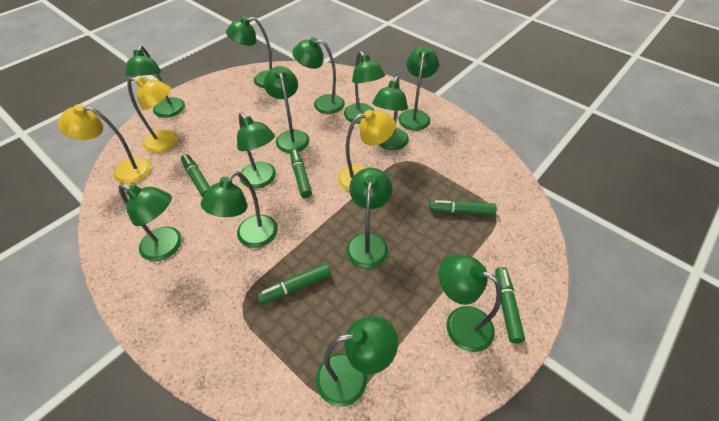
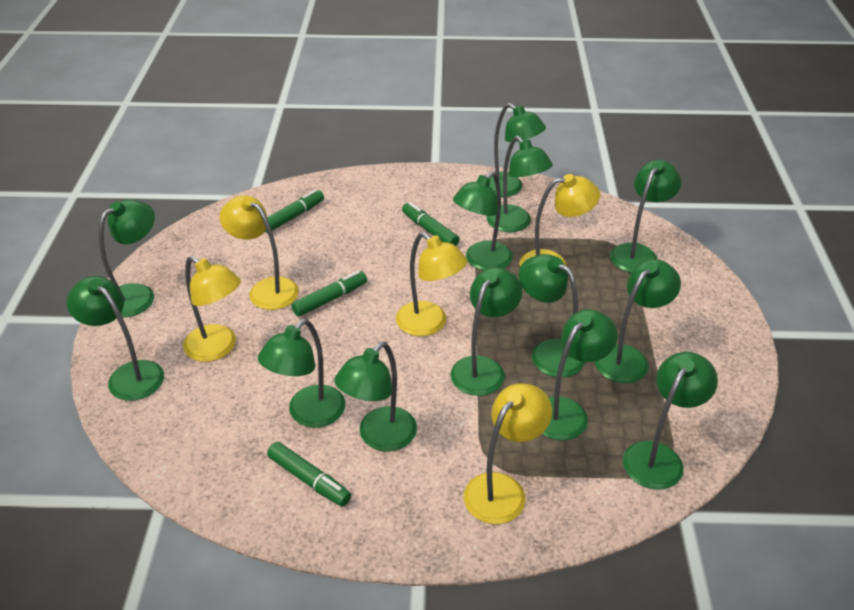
green marker: [181,154,210,197] [257,263,331,304] [290,149,312,198] [429,200,497,215] [495,267,525,343] = 5 -> [265,189,324,232] [267,442,351,507] [291,271,367,316] [402,202,460,246] = 4
yellow lamp: [58,104,151,184] [127,76,178,153] [338,110,396,191] = 3 -> [183,256,241,362] [220,195,299,310] [396,232,468,336] [464,383,552,524] [519,174,600,267] = 5

